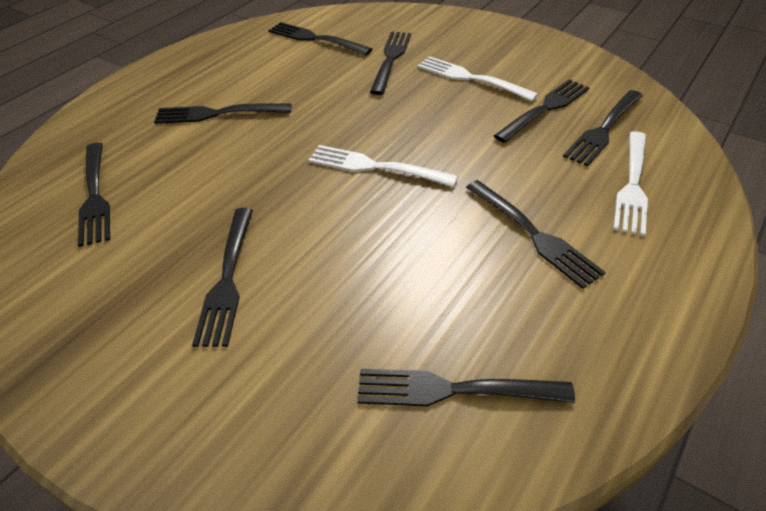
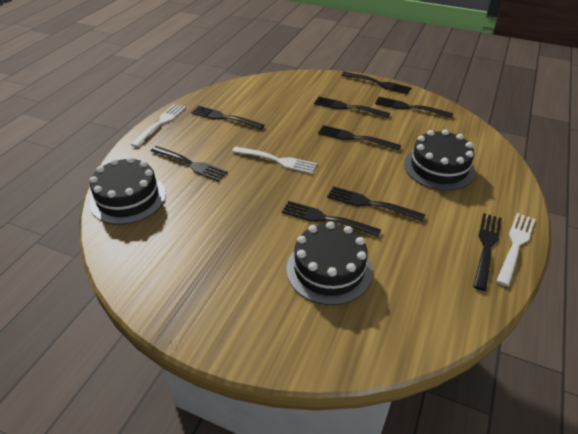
black cake: none = 0 -> [90,157,166,225] [286,221,373,305] [404,129,475,191] = 3

